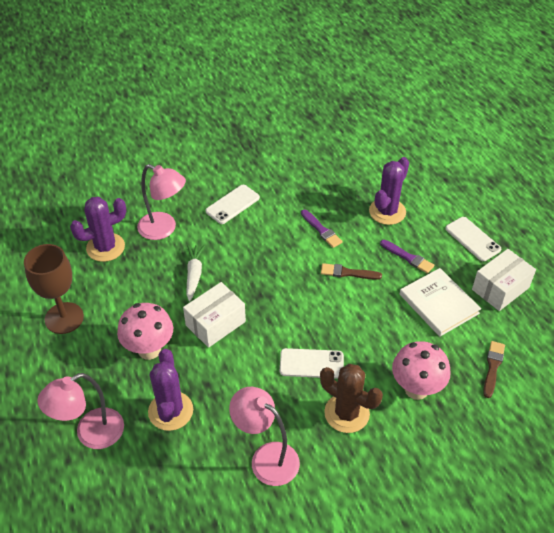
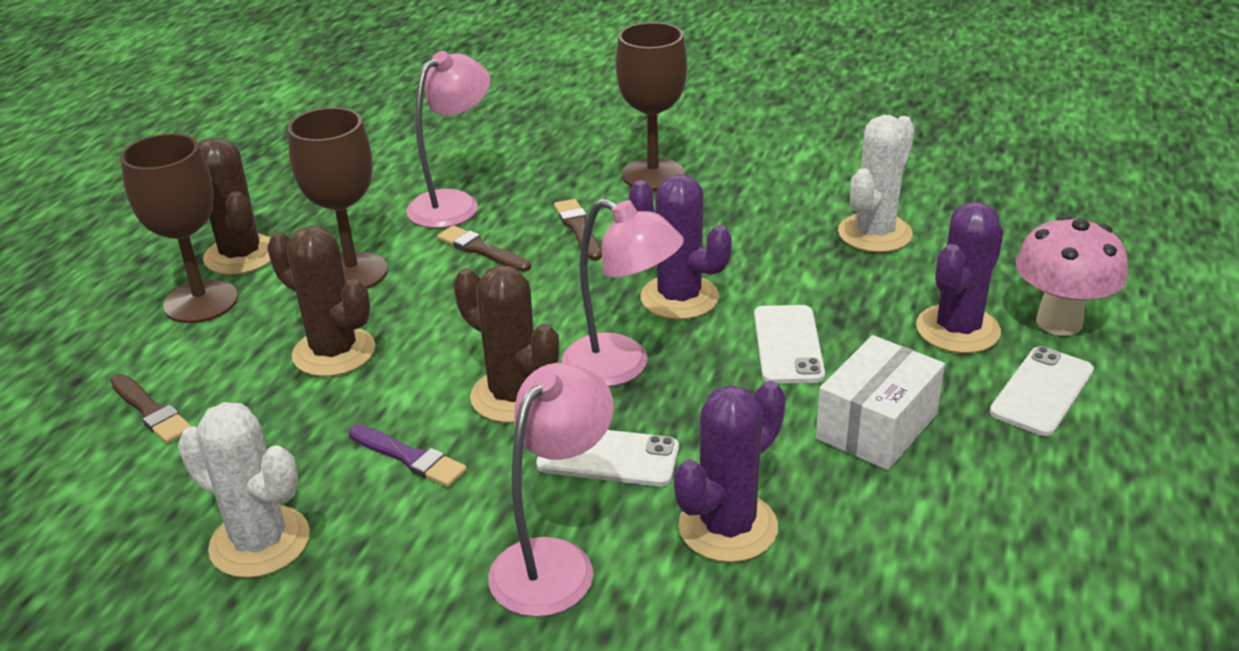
brown brush: [321,263,382,280] [483,341,505,398] = 2 -> [110,374,191,443] [437,226,531,272] [554,199,602,260] = 3
brown cactus: [320,364,383,433] = 1 -> [199,138,271,275] [267,226,375,377] [453,265,559,423] = 3
brown goblet: [24,244,84,334] = 1 -> [120,133,238,323] [288,107,388,289] [616,22,687,191] = 3
pink mushroom: [117,303,173,360] [392,341,451,400] = 2 -> [1016,215,1128,336] = 1
purple brush: [301,210,343,248] [380,240,434,274] = 2 -> [348,424,467,487] = 1
white book: [400,268,481,337] = 1 -> none = 0
white box: [183,282,246,348] [472,249,536,311] = 2 -> [816,335,945,470] = 1
white cactus: none = 0 -> [178,402,310,578] [838,115,915,253] = 2
white carrot: [186,245,205,302] = 1 -> none = 0

